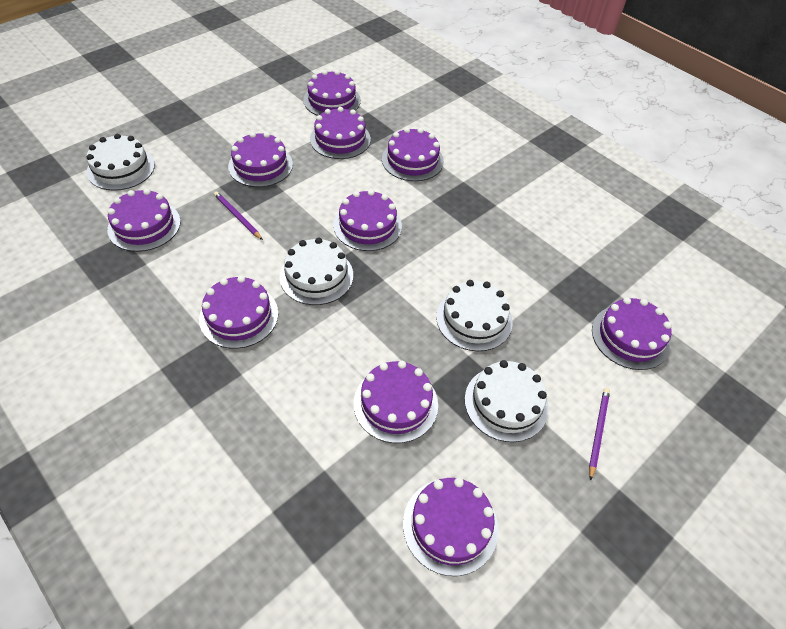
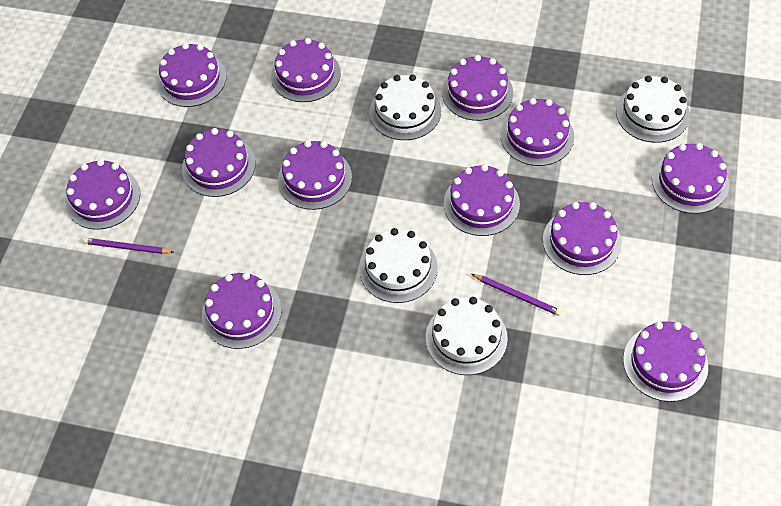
purple cake: [107,189,181,252] [199,276,278,349] [228,132,293,187] [303,70,361,116] [310,107,371,159] [333,190,402,251] [354,361,438,443] [382,128,444,181] [403,478,499,576] [592,297,672,370] = 10 -> [66,159,140,230] [157,43,226,107] [182,128,255,197] [202,272,282,349] [271,38,341,102] [278,140,352,210] [442,55,513,121] [444,164,520,236] [501,98,574,166] [543,202,622,275] [623,321,708,402] [652,143,729,214] = 12

